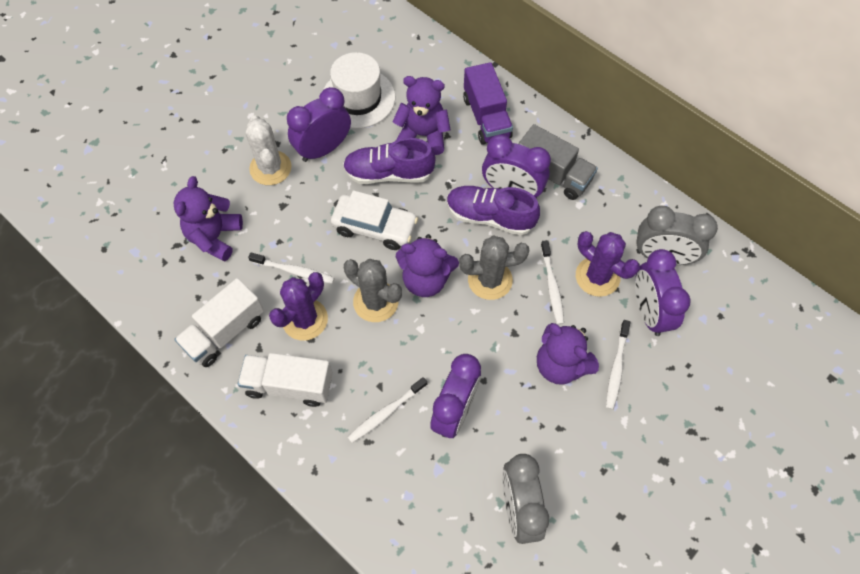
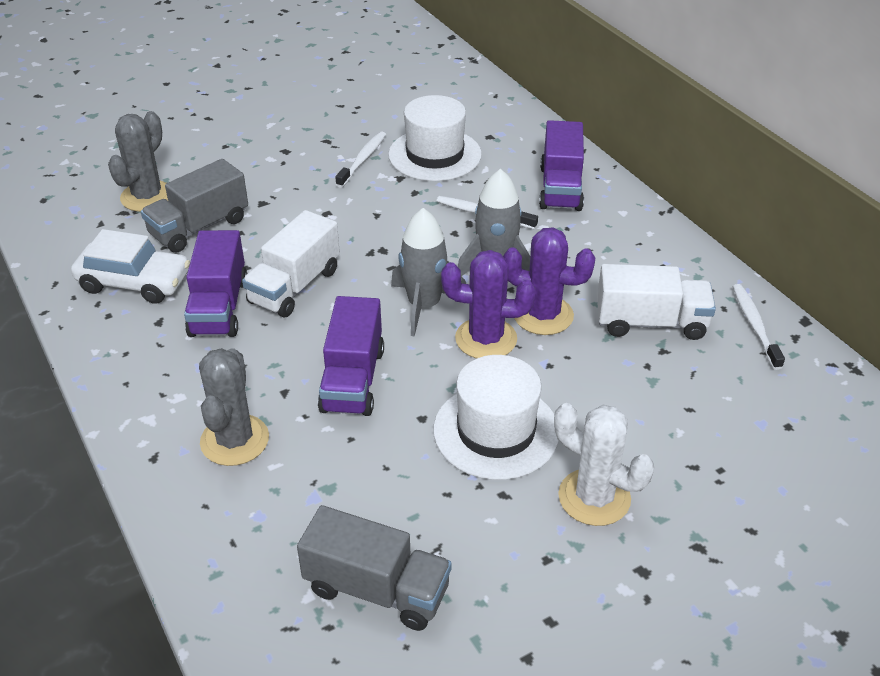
grey clock: [502,454,549,544] [636,206,718,265] = 2 -> none = 0
grey rocket: none = 0 -> [391,208,466,337] [458,169,530,276] = 2
grey truck: [518,124,598,200] = 1 -> [141,159,248,253] [297,505,452,631] = 2
purple clock: [287,87,351,162] [430,354,481,438] [482,135,551,199] [635,249,691,336] = 4 -> none = 0
purple shoe: [343,138,436,184] [447,186,540,235] = 2 -> none = 0
purple teddy bear: [174,176,243,262] [393,76,450,155] [396,234,459,297] [537,323,599,385] = 4 -> none = 0
purple truck: [463,62,513,145] = 1 -> [184,230,248,337] [318,296,384,416] [539,120,584,211] = 3
white hat: [323,52,395,128] = 1 -> [388,95,482,181] [433,355,559,480] = 2
white toothbrush: [248,253,335,284] [347,377,427,443] [541,240,564,325] [606,320,630,410] = 4 -> [335,131,386,188] [437,196,538,229] [733,284,785,370] = 3

